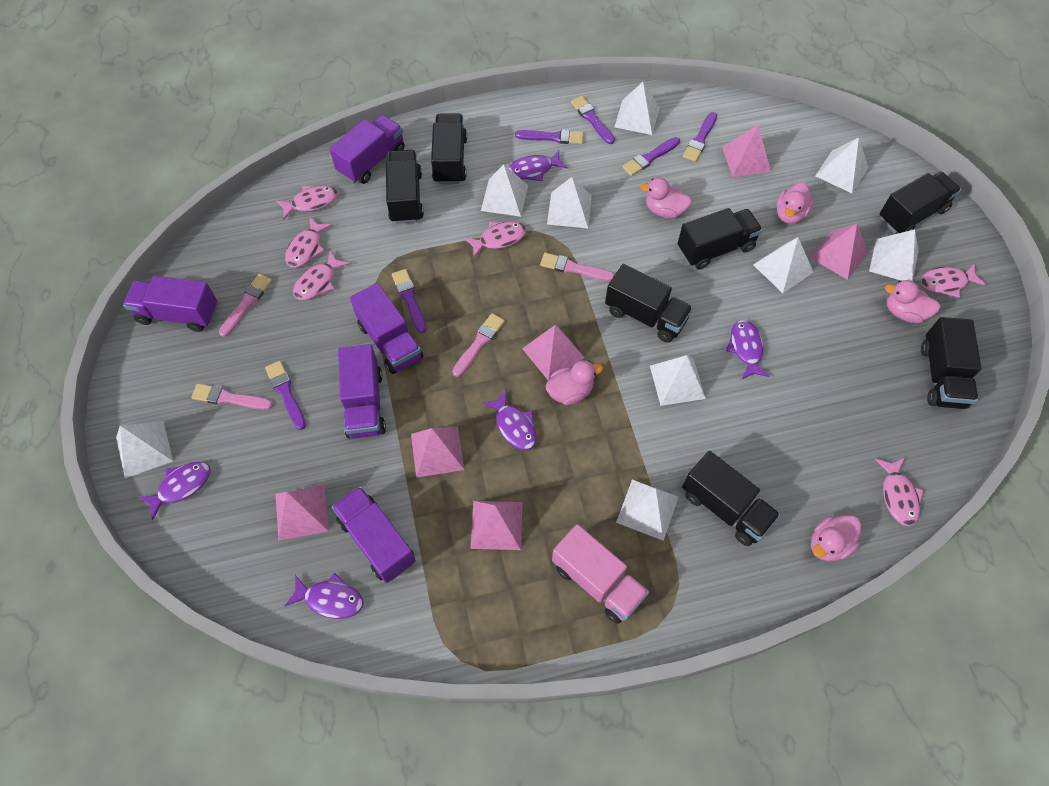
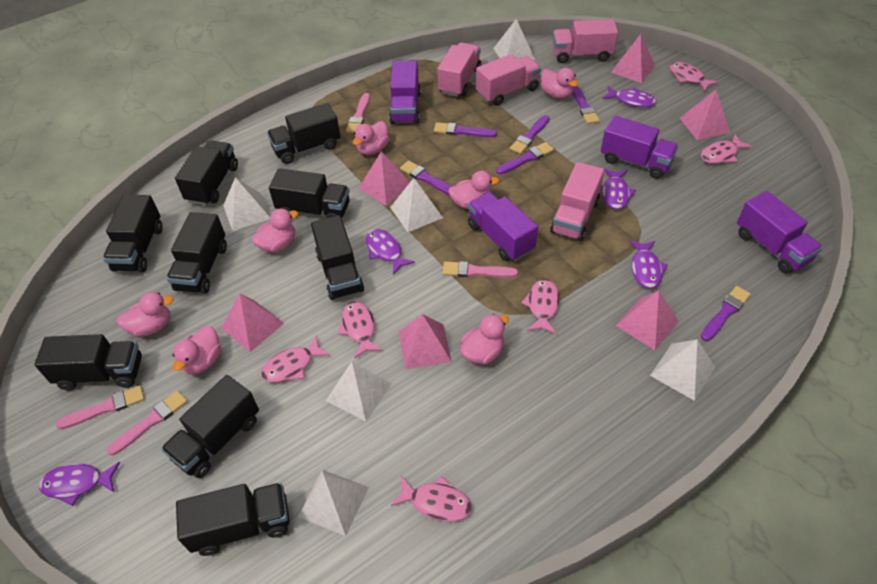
black truck: [386,150,424,224] [431,113,467,184] [605,264,693,343] [678,208,763,269] [682,451,780,546] [879,172,961,234] [921,317,981,409] = 7 -> [34,334,142,390] [103,195,163,272] [161,375,259,478] [166,212,227,294] [175,141,238,205] [176,483,290,556] [267,103,340,164] [269,168,350,218] [311,215,364,300] = 9
pink duck: [545,360,603,405] [640,178,692,219] [776,183,814,224] [811,515,861,561] [885,280,941,323] = 5 -> [117,292,174,337] [172,326,221,375] [252,209,298,253] [353,121,389,155] [448,171,499,209] [460,314,509,364] [541,68,578,99] = 7
pink truck: [552,524,649,624] = 1 -> [437,42,481,97] [476,54,541,106] [550,162,604,241] [553,19,618,63] = 4
purple truck: [123,276,217,332] [329,115,405,184] [332,486,416,583] [338,344,386,439] [350,283,423,374] = 5 -> [389,60,421,124] [468,192,538,261] [601,116,679,179] [737,191,823,274] = 4
white pyramid: [116,421,173,479] [481,164,528,217] [547,177,592,228] [614,82,660,135] [616,479,678,541] [650,355,706,406] [753,237,814,293] [815,137,868,193] [869,229,918,281] = 9 -> [223,177,270,231] [298,470,369,536] [326,362,391,421] [390,178,443,232] [493,19,535,60] [650,339,715,401] = 6

